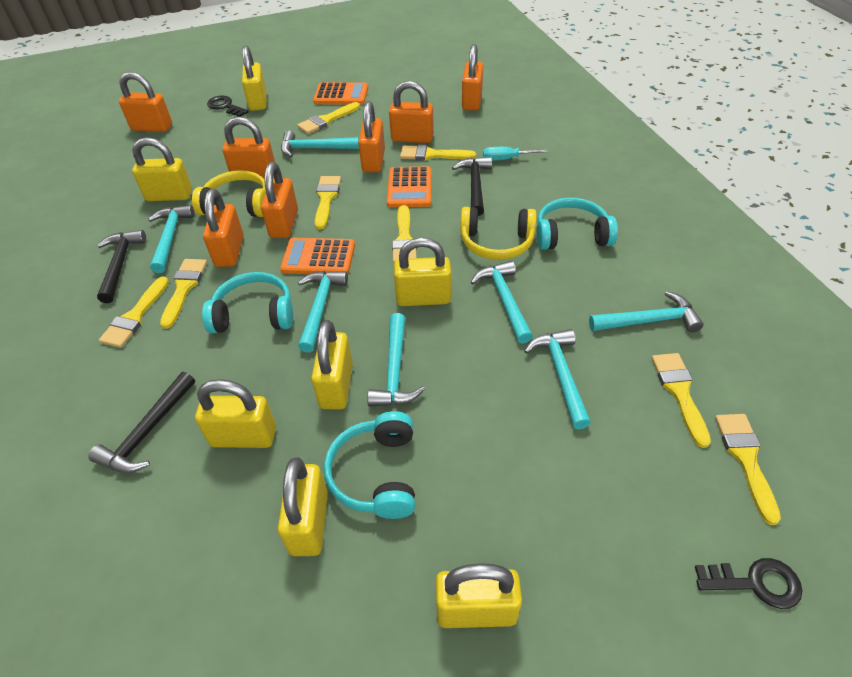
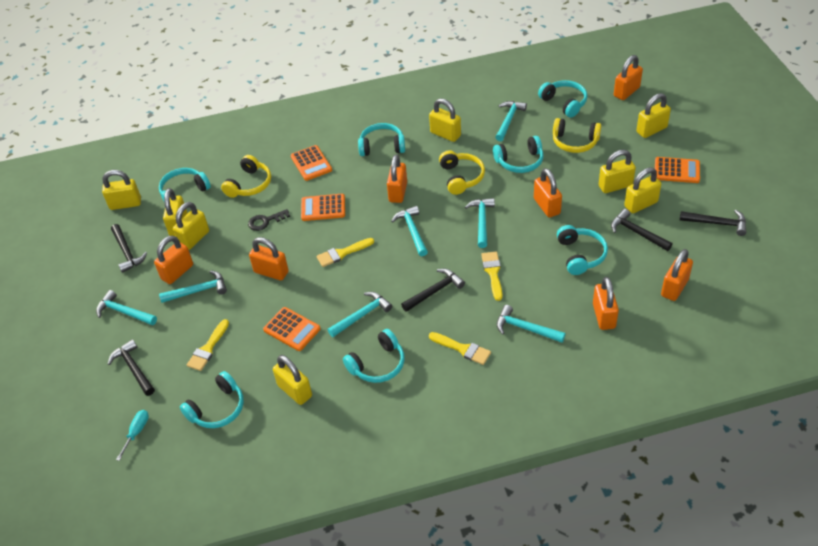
black hammer: [88,372,195,473] [97,230,146,303] [452,157,492,216] = 3 -> [108,339,155,396] [111,224,147,273] [401,269,465,312] [611,209,673,251] [680,210,746,236] = 5
black key: [207,95,249,117] [695,558,802,609] = 2 -> [248,209,290,231] = 1
orange calculator: [280,238,355,274] [313,82,368,105] [387,166,432,207] = 3 -> [263,307,321,351] [291,145,332,181] [301,194,345,221] [655,157,700,183] = 4
turquoise headphones: [202,272,293,333] [324,411,415,519] [537,198,618,250] = 3 -> [159,168,211,201] [180,371,244,428] [343,329,405,383] [358,123,405,156] [493,136,544,173] [538,80,588,118] [557,225,608,275] = 7
yellow brush: [99,277,169,348] [160,259,207,329] [297,102,360,134] [315,176,341,230] [392,205,417,263] [400,145,476,160] [652,353,711,448] [715,414,781,525] = 8 -> [187,319,229,371] [317,238,374,267] [429,332,491,365] [481,251,502,301] = 4
yellow headphones: [192,170,266,217] [460,207,537,260] = 2 -> [221,155,271,198] [439,150,485,195] [553,118,601,153] = 3
yellow padlock: [132,137,192,201] [195,379,276,448] [242,46,267,111] [278,457,328,556] [311,320,353,409] [394,237,451,306] [436,563,522,628] = 7 -> [102,170,141,210] [163,188,188,236] [173,202,209,250] [273,355,312,405] [429,98,461,142] [599,150,636,193] [624,167,661,213] [636,93,671,138] = 8

